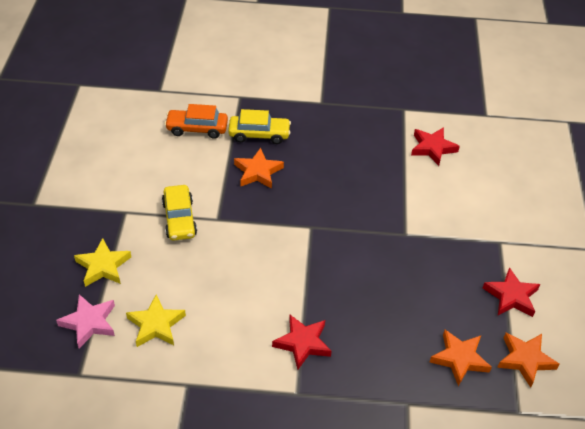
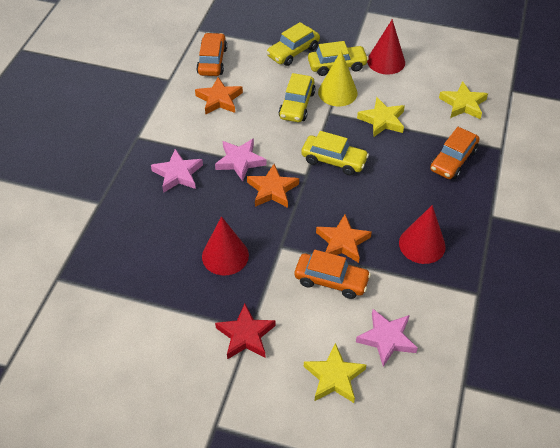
orange car: [164,104,228,139] = 1 -> [196,33,227,76] [295,250,371,299] [430,127,480,179] = 3
pink star: [56,294,115,348] = 1 -> [151,149,203,193] [215,138,266,181] [356,309,418,367] = 3
red cone: none = 0 -> [202,216,249,276] [367,19,405,75] [399,205,446,264] = 3
red star: [272,315,332,369] [411,127,460,166] [483,267,540,317] = 3 -> [215,304,276,359] = 1
yellow car: [162,185,197,241] [228,109,291,144] = 2 -> [266,22,320,66] [279,73,315,122] [301,131,369,175] [308,41,369,76] = 4
yellow cone: none = 0 -> [318,50,358,106] = 1
yellow star: [74,238,131,287] [126,294,186,347] = 2 -> [304,343,367,403] [357,97,405,137] [439,81,488,119] = 3

